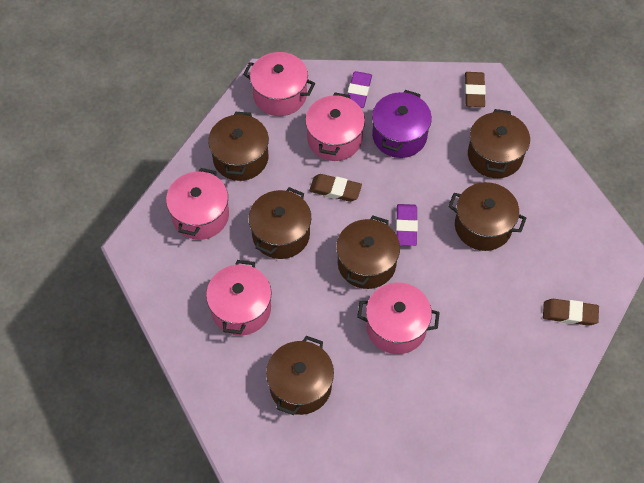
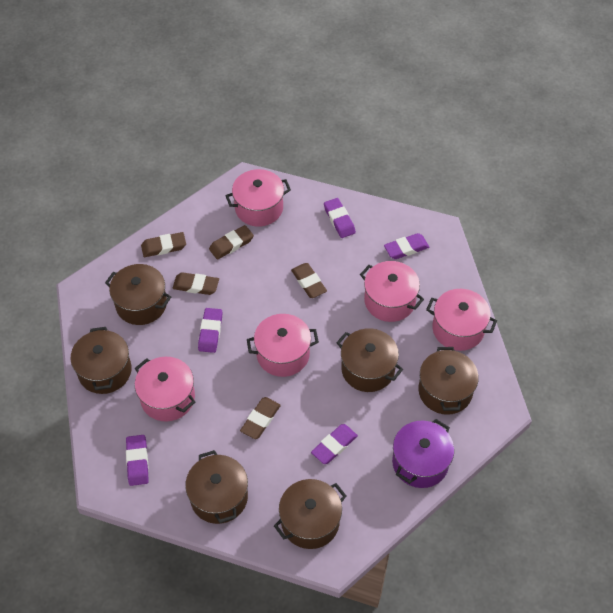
brown eraser: [309,174,362,202] [465,72,486,107] [543,299,599,326] = 3 -> [141,232,186,257] [173,272,219,295] [209,225,254,260] [240,397,281,439] [291,263,327,298] = 5
purple eraser: [348,71,372,108] [396,204,418,246] = 2 -> [126,435,149,486] [198,308,222,353] [311,424,358,464] [324,198,356,238] [384,233,429,259] = 5

